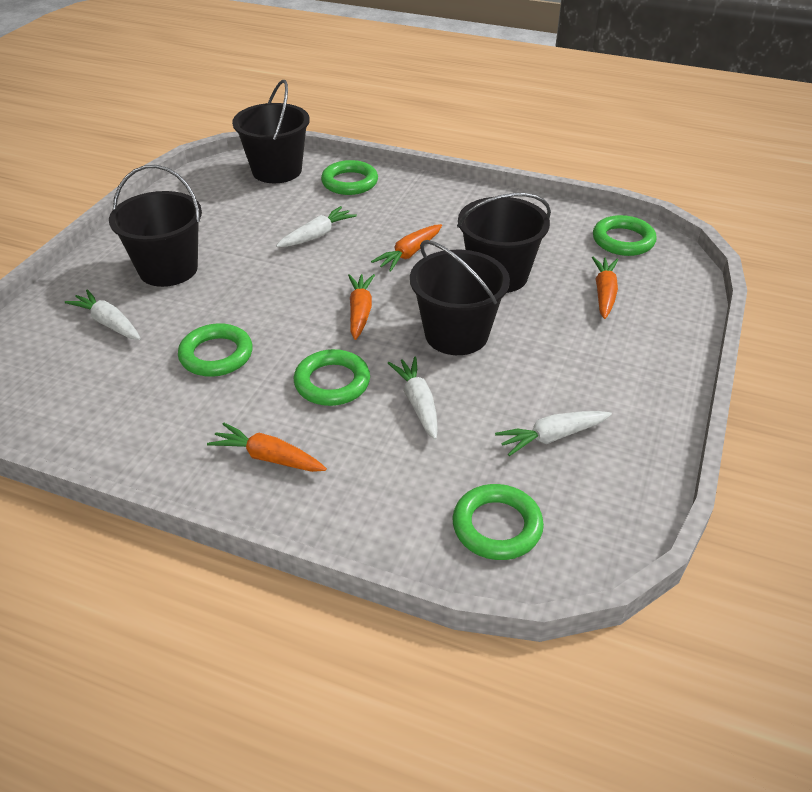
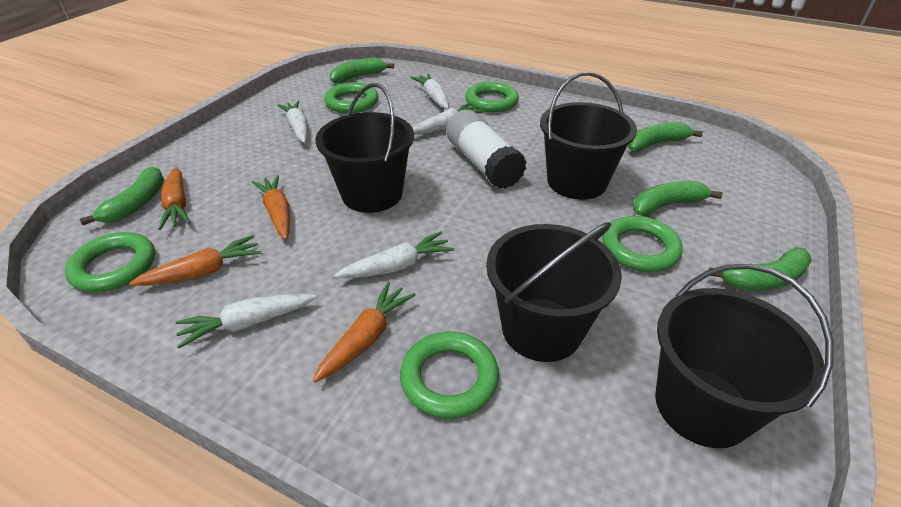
green banana: none = 0 -> [80,167,164,225] [329,58,394,83] [628,122,703,152] [633,181,723,216] [709,247,812,290] = 5
white carrot: [65,289,140,340] [276,206,357,247] [388,357,438,440] [495,411,612,456] = 4 -> [175,294,317,349] [277,101,308,143] [334,231,454,278] [410,74,449,109] [413,103,484,135] = 5
white glue stick: none = 0 -> [446,110,527,189] = 1

